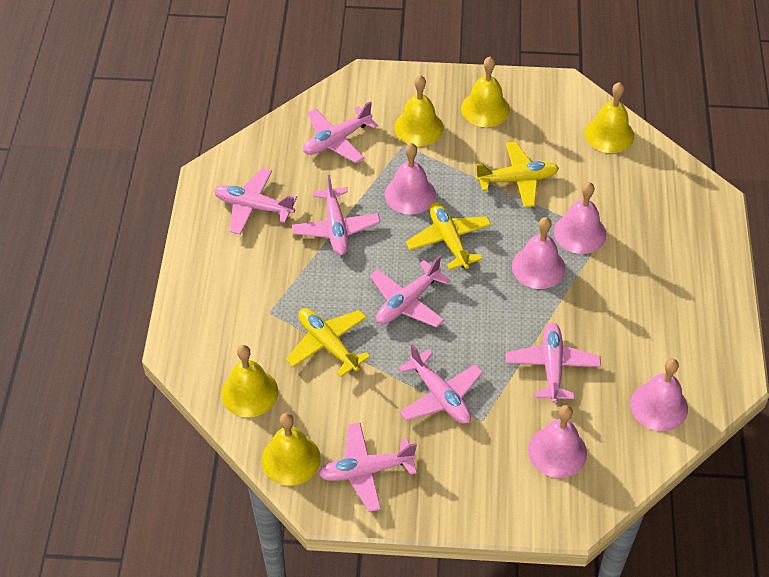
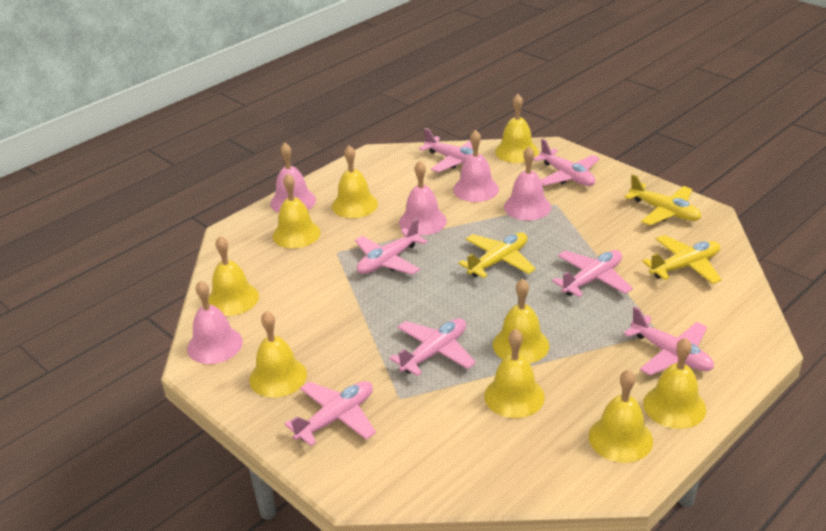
yellow bell: [221,345,278,417] [262,413,321,486] [394,75,443,146] [461,57,510,127] [585,82,634,153] = 5 -> [208,236,259,316] [249,311,307,398] [273,173,321,249] [332,146,378,218] [484,329,545,418] [493,279,549,364] [495,94,539,163] [589,370,653,463] [643,338,706,429] = 9

